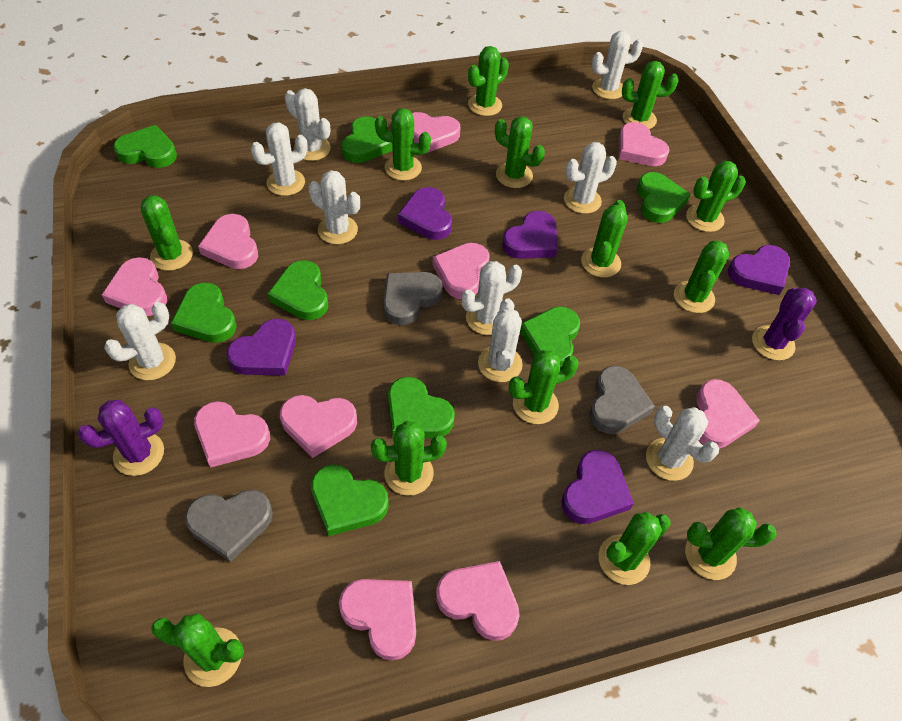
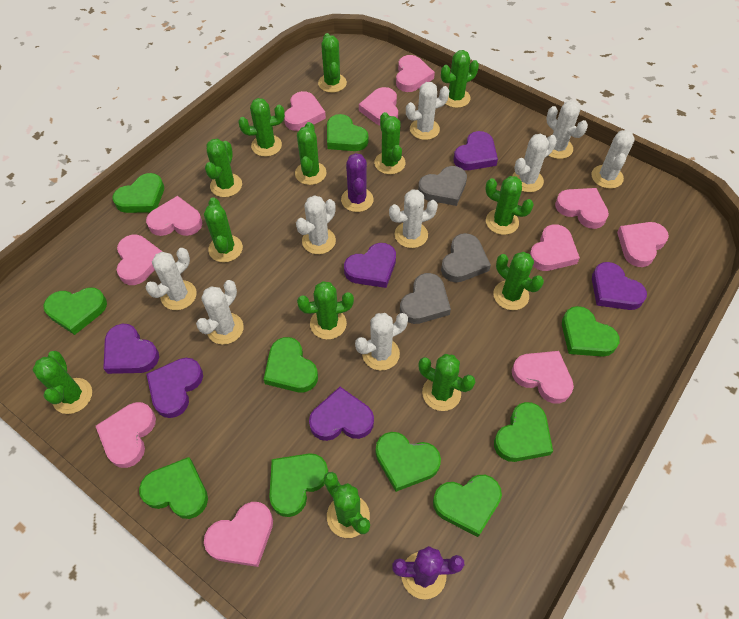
green heart: [113,125,177,168] [171,282,237,343] [267,260,328,320] [311,465,389,536] [342,116,393,163] [388,377,455,438] [520,307,580,367] [637,172,691,223] = 8 -> [43,287,107,335] [112,173,164,213] [139,457,208,519] [264,337,318,392] [269,453,328,517] [327,114,368,151] [376,432,441,492] [433,475,502,537] [494,402,553,462] [562,306,620,357] = 10
pink heart: [102,257,167,316] [194,401,270,468] [198,214,258,269] [280,395,357,458] [339,579,416,661] [412,112,460,153] [432,243,490,299] [436,561,520,641] [619,122,670,166] [696,379,760,449] = 10 -> [96,402,156,468] [117,235,163,285] [146,196,202,236] [204,502,273,567] [284,91,326,131] [359,87,398,126] [396,55,435,92] [512,351,574,404] [530,224,580,271] [555,188,609,229] [617,222,669,267] = 11
purple heart: [227,319,296,376] [398,187,452,240] [502,211,557,259] [561,450,634,524] [728,245,790,295] = 5 -> [103,324,159,374] [146,358,203,418] [309,387,374,441] [344,243,396,288] [454,131,498,170] [592,262,647,310] = 6

